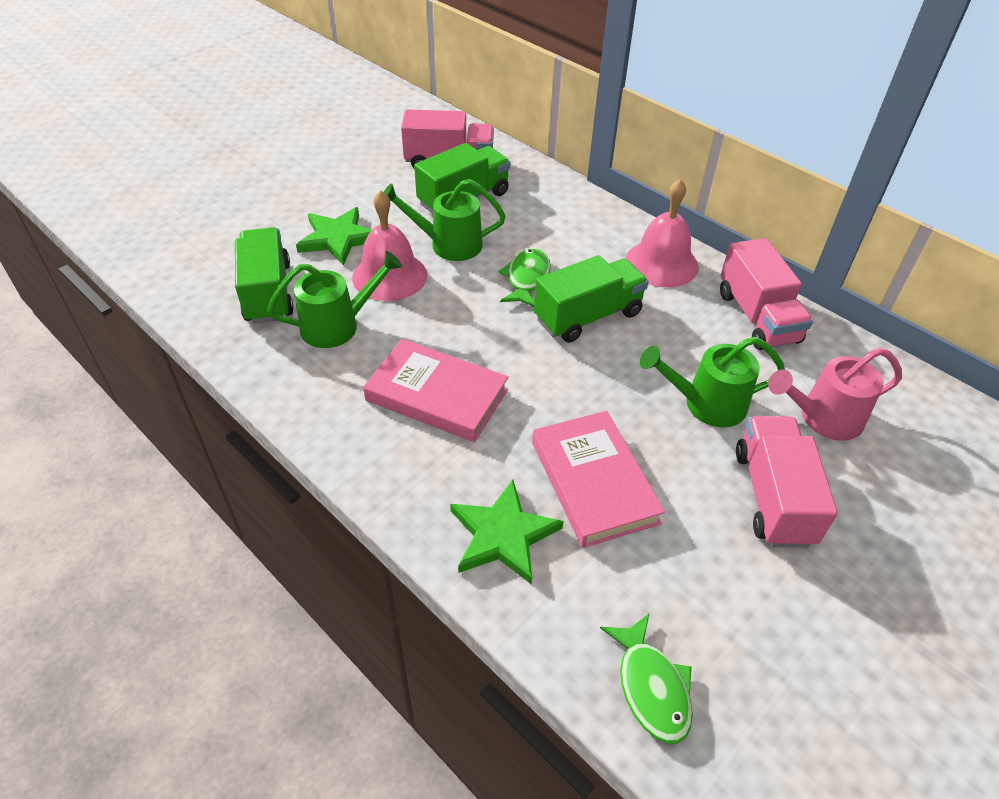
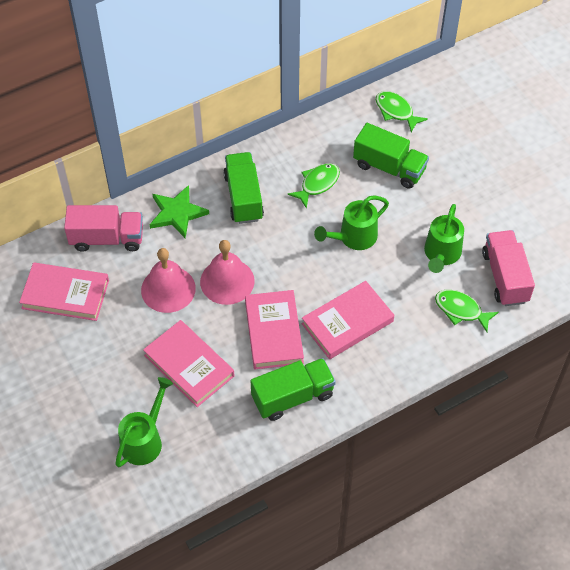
green fish: [499,248,551,307] [600,614,693,744] = 2 -> [288,163,340,209] [376,91,428,132] [435,290,499,332] = 3
green star: [296,207,372,266] [450,480,564,585] = 2 -> [149,185,209,238] = 1
pink book: [363,339,508,442] [532,411,665,548] = 2 -> [19,262,109,321] [143,320,234,407] [245,290,304,369] [302,281,394,359] = 4
pink truck: [401,109,494,168] [720,238,813,350] [736,416,838,548] = 3 -> [64,205,143,252] [482,230,535,306] = 2
pink watering can: [768,348,902,441] = 1 -> none = 0

